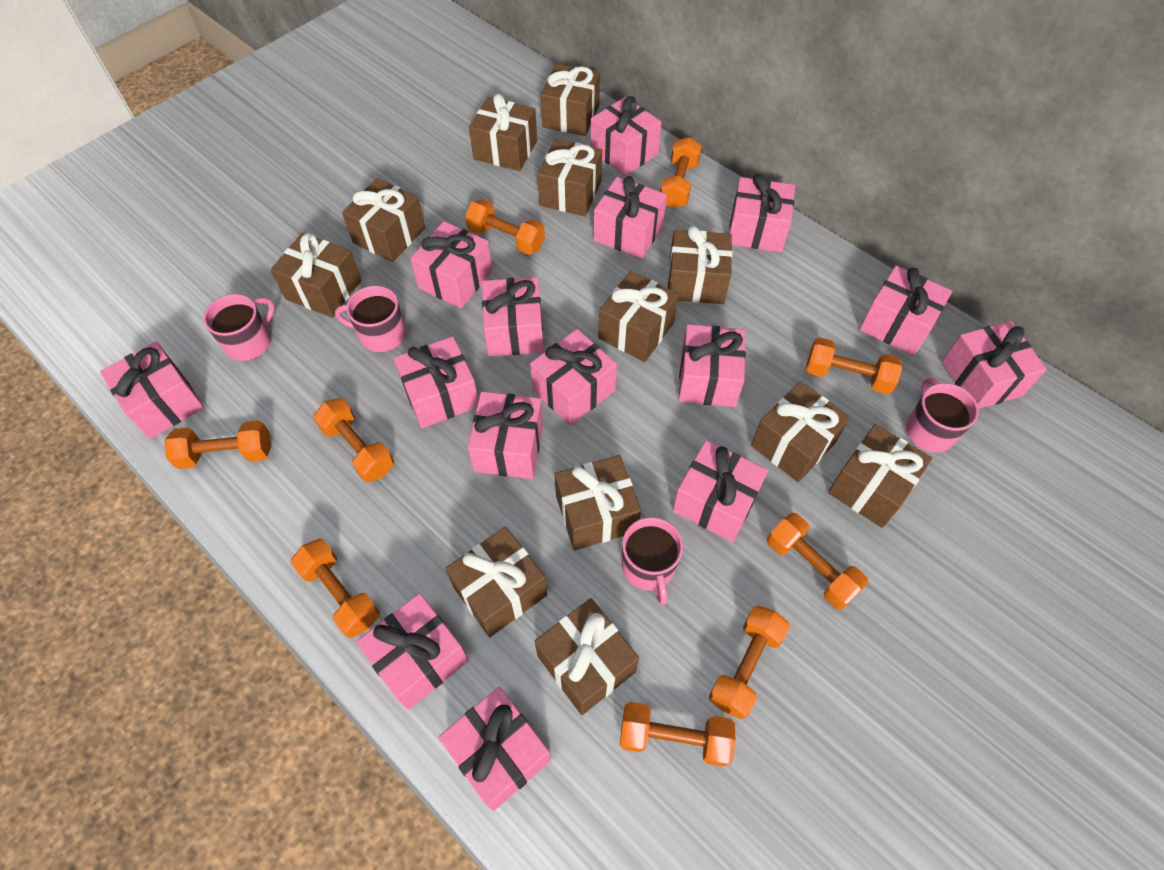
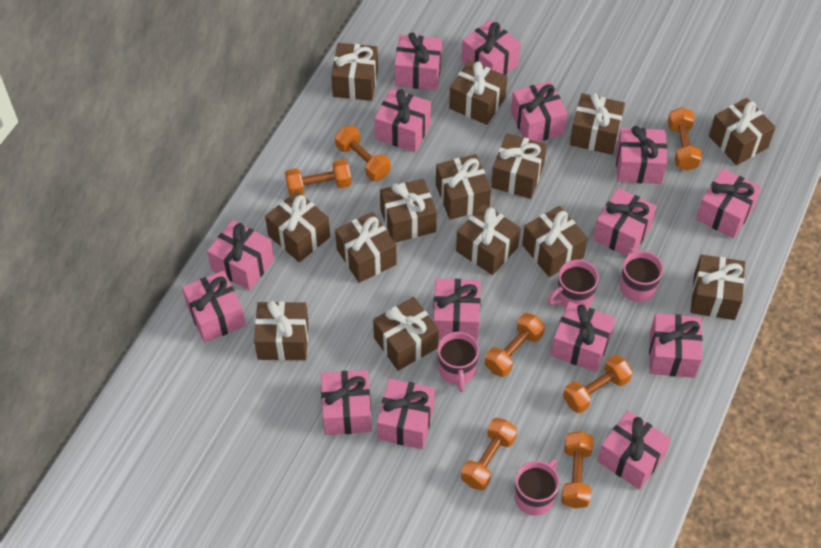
brown gift: [270,233,361,318] [342,178,425,262] [445,527,547,637] [469,94,537,171] [535,598,639,715] [537,139,602,216] [541,64,600,136] [555,455,641,550] [598,271,679,362] [668,226,732,304] [751,381,850,482] [828,424,932,528] = 12 -> [254,301,309,361] [265,191,330,262] [331,43,378,101] [335,212,397,283] [373,297,439,371] [380,179,437,243] [436,154,491,220] [449,60,507,125] [456,204,521,275] [491,133,547,199] [522,206,588,277] [570,93,625,155] [691,254,745,320] [709,98,776,165] = 14
orange dumbbell: [164,420,271,469] [291,539,380,638] [313,398,394,483] [465,199,545,255] [620,702,735,767] [660,137,702,208] [709,605,790,719] [767,513,869,610] [806,337,902,394] = 9 -> [285,159,352,196] [335,126,391,181] [461,418,517,490] [485,313,545,377] [561,431,594,508] [563,355,633,413] [668,107,702,171] = 7

